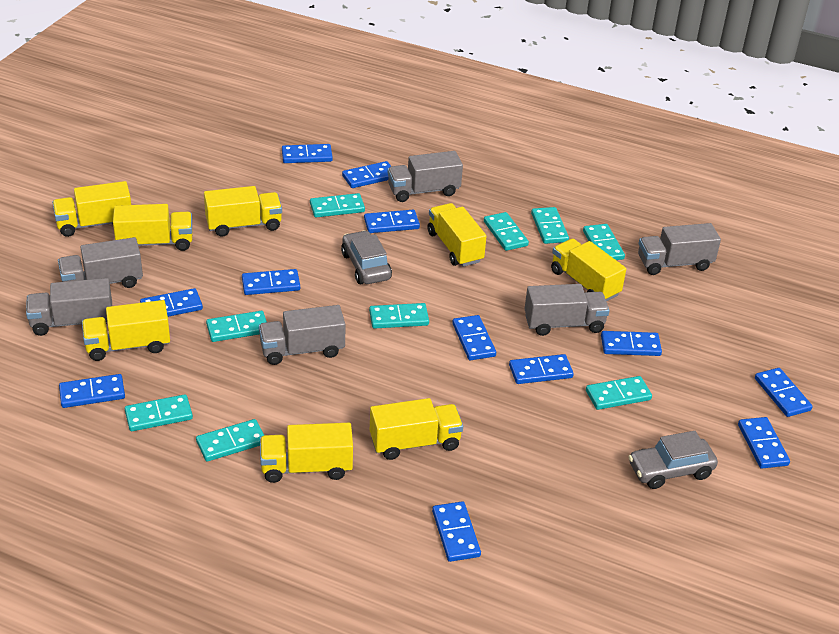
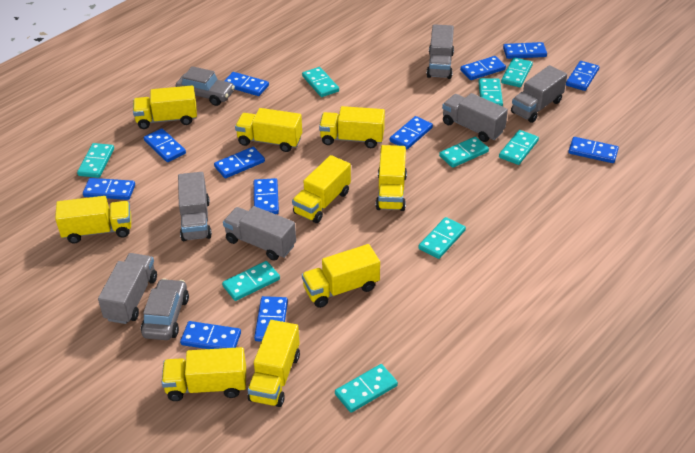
yellow truck: [52,181,131,237] [82,300,170,361] [113,204,192,251] [204,186,282,237] [260,423,353,483] [370,398,463,460] [427,203,487,267] [551,239,626,302] = 8 -> [55,196,131,243] [133,85,197,129] [162,347,246,401] [235,108,302,152] [247,320,300,407] [292,155,351,223] [302,244,380,308] [319,106,385,148] [376,145,407,211] = 9

